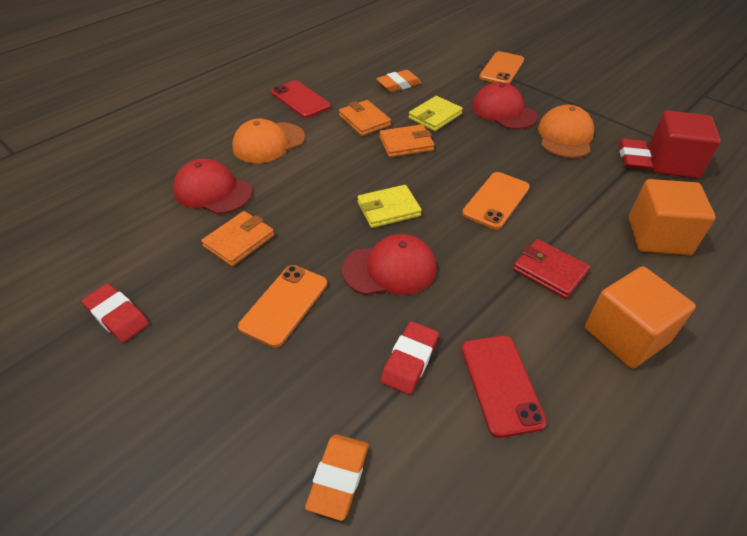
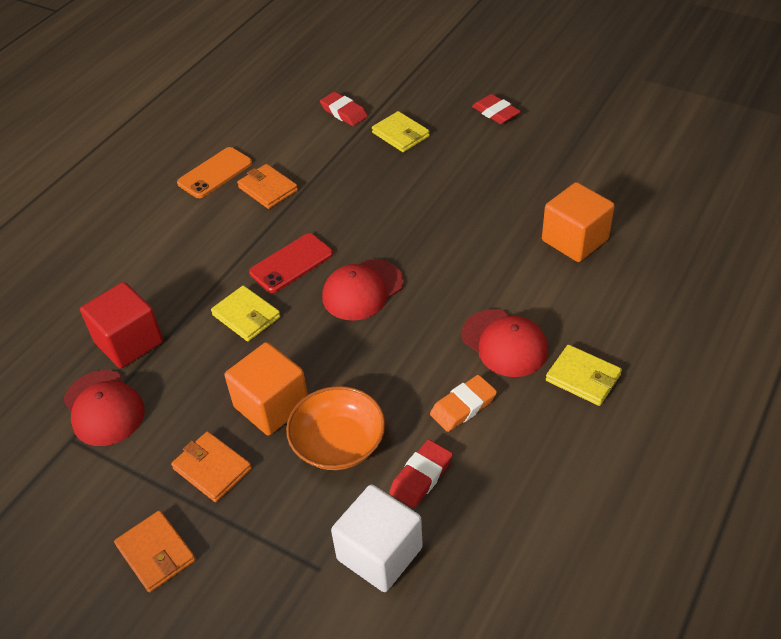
orange bowl: none = 0 -> [286,386,385,470] = 1
orange cap: [232,119,305,163] [538,105,594,158] = 2 -> none = 0
orange eraser: [305,434,369,521] [376,70,422,92] = 2 -> [430,375,497,432] = 1
orange phone: [238,265,327,348] [462,172,530,229] [479,51,524,84] = 3 -> [177,147,252,198] = 1
red phone: [271,80,331,118] [462,336,547,438] = 2 -> [249,233,333,293] = 1
red wallet: [513,239,590,299] = 1 -> none = 0
white cube: none = 0 -> [331,485,423,592] = 1
yellow wallet: [357,185,422,228] [409,96,463,131] = 2 -> [211,285,280,342] [372,111,430,152] [546,345,622,406] = 3

